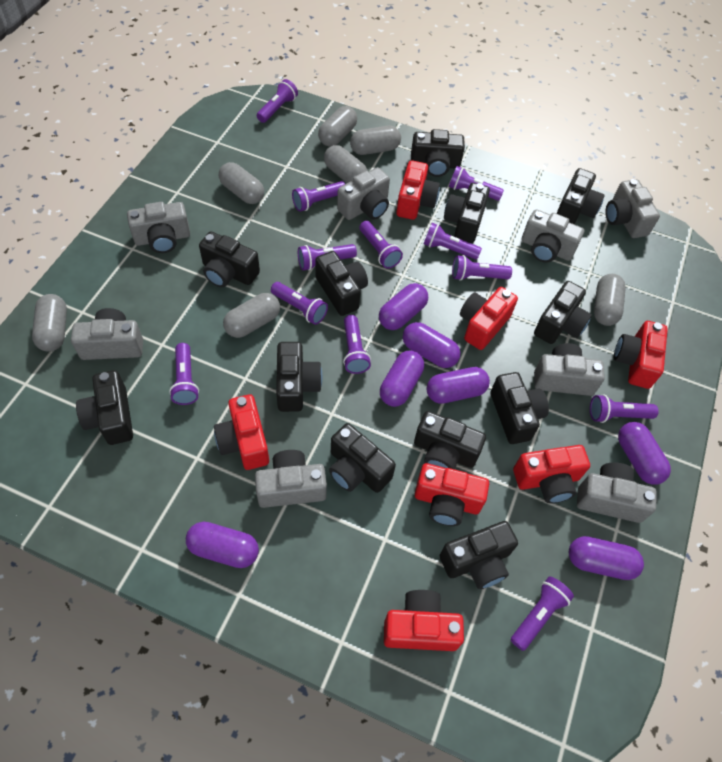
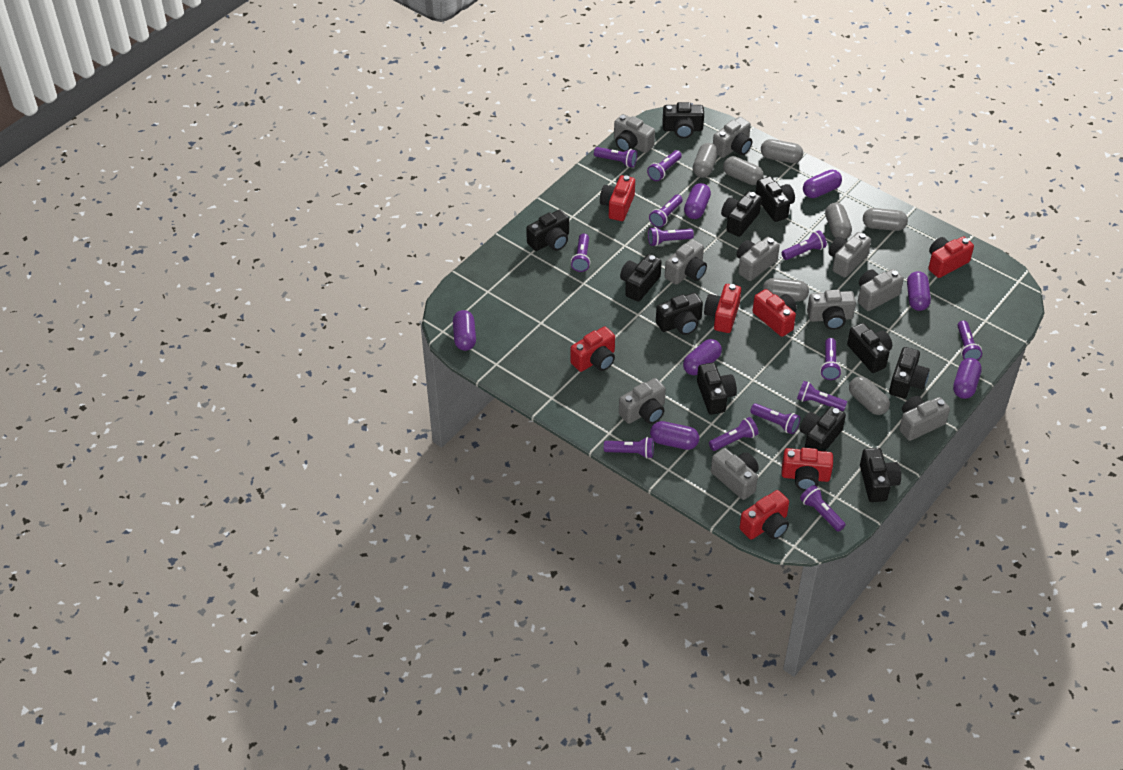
black camera: [76,370,133,445] [199,232,260,287] [276,342,322,412] [315,251,368,316] [329,423,396,493] [411,129,465,177] [414,411,486,469] [440,521,518,589] [444,183,490,243] [491,372,549,444] [534,281,592,344] [556,168,605,224] = 12 -> [526,210,569,251] [620,254,662,302] [656,292,703,335] [662,102,704,138] [697,363,737,415] [721,191,762,237] [756,176,795,222] [800,406,846,451] [847,323,892,373] [860,448,901,502] [889,347,930,398] = 11
grey camera: [71,308,143,360] [127,202,190,253] [255,450,327,508] [337,167,390,220] [522,209,584,263] [534,343,605,396] [577,462,657,523] [605,179,660,238] = 8 -> [614,114,655,153] [619,378,666,424] [665,239,707,285] [711,448,759,500] [713,117,752,158] [737,237,780,281] [807,290,856,330] [829,232,871,278] [858,269,904,311] [899,396,950,441] = 10
purple flashlight: [169,343,199,405] [257,79,298,123] [271,282,328,325] [292,181,345,212] [298,244,357,271] [343,315,371,374] [359,221,403,269] [424,223,482,260] [449,166,504,201] [452,255,512,281] [511,577,574,651] [590,394,659,423] = 12 -> [571,234,591,272] [594,147,637,167] [604,437,654,459] [647,150,682,181] [648,227,694,246] [649,195,683,228] [709,417,758,451] [750,403,800,434] [782,230,827,260] [797,381,847,411] [800,485,846,532] [820,338,841,380] [957,321,982,360] = 13

